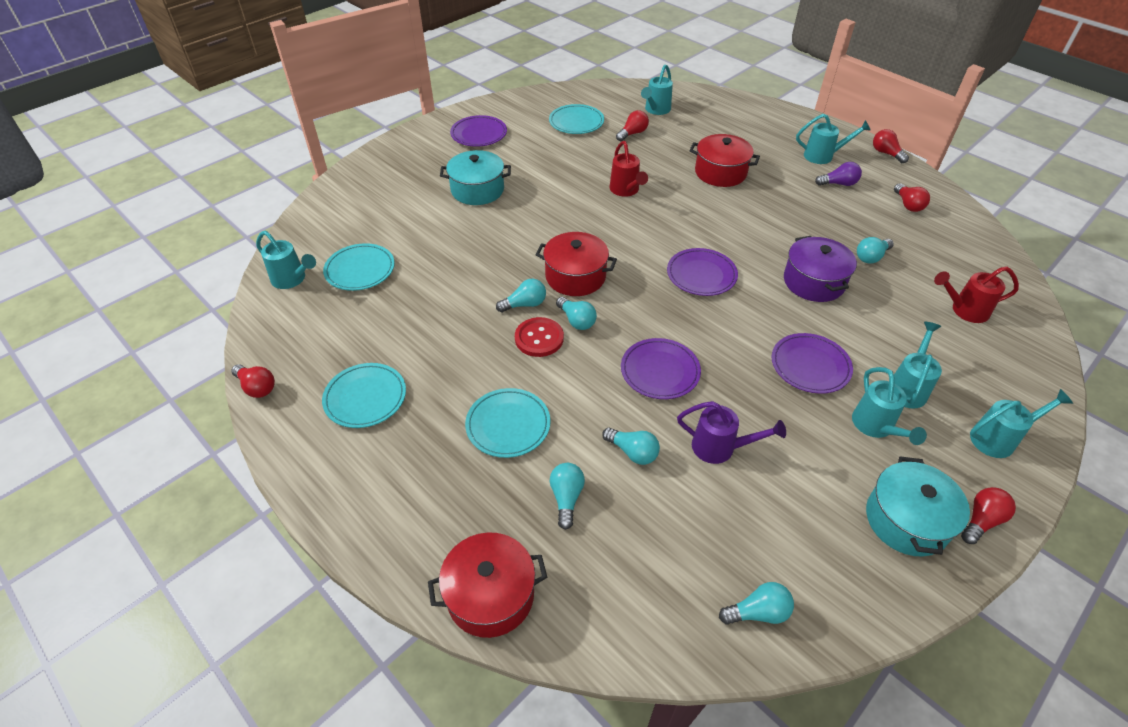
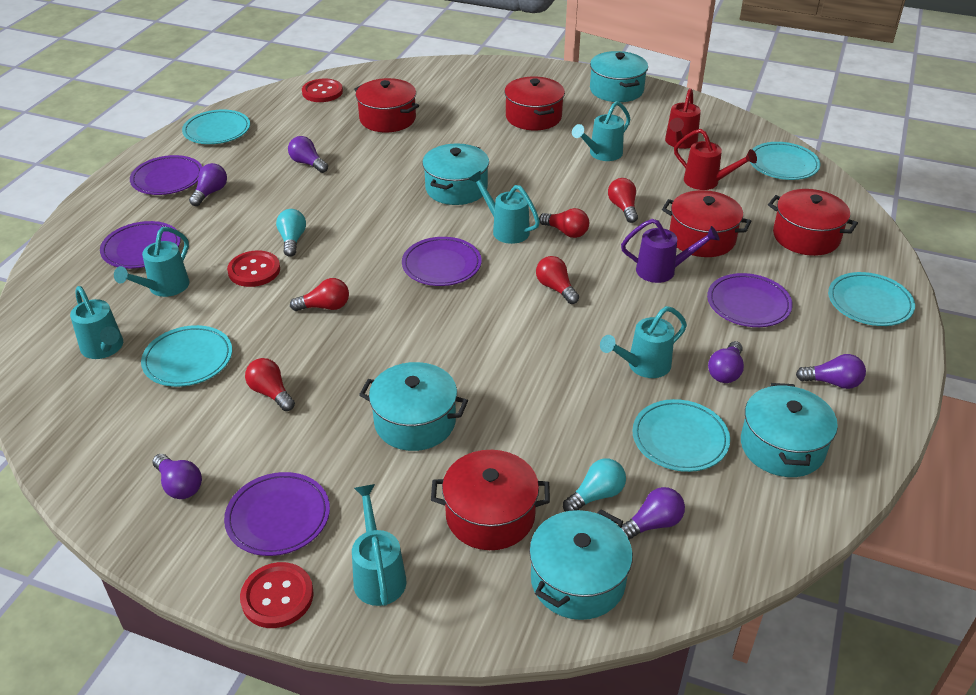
purple light bulb: [815,162,862,186] = 1 -> [152,454,202,499] [189,163,227,206] [288,136,328,173] [621,487,685,540] [708,341,744,383] [796,354,866,389] = 6
purple plate: [450,115,507,147] [621,338,701,399] [667,248,738,296] [771,333,853,394] = 4 -> [100,221,181,269] [130,155,202,195] [224,472,330,556] [402,237,482,286] [707,273,793,327] = 5
purple pot: [784,236,857,302] = 1 -> none = 0
red button: [515,317,564,357] = 1 -> [227,251,280,287] [240,562,314,628] [302,78,343,102] = 3
red pot: [428,533,547,638] [535,232,617,296] [689,134,760,187] = 3 -> [354,78,419,132] [431,450,550,550] [504,77,565,130] [662,190,752,257] [768,189,858,256] = 5
turquoise light bulb: [496,279,546,312] [550,463,585,530] [556,297,597,330] [602,427,660,465] [719,582,794,625] [857,237,894,264] = 6 -> [276,209,306,257] [563,459,626,512] = 2
turquoise plate: [322,363,406,428] [323,243,395,291] [465,388,551,458] [549,104,604,134] = 4 -> [141,325,232,387] [182,110,250,144] [632,399,730,472] [750,142,820,180] [828,272,915,326] = 5
turquoise pot: [440,150,511,205] [866,456,970,556] = 2 -> [359,362,468,451] [422,143,489,205] [529,510,633,620] [590,51,648,102] [741,383,838,477] = 5

